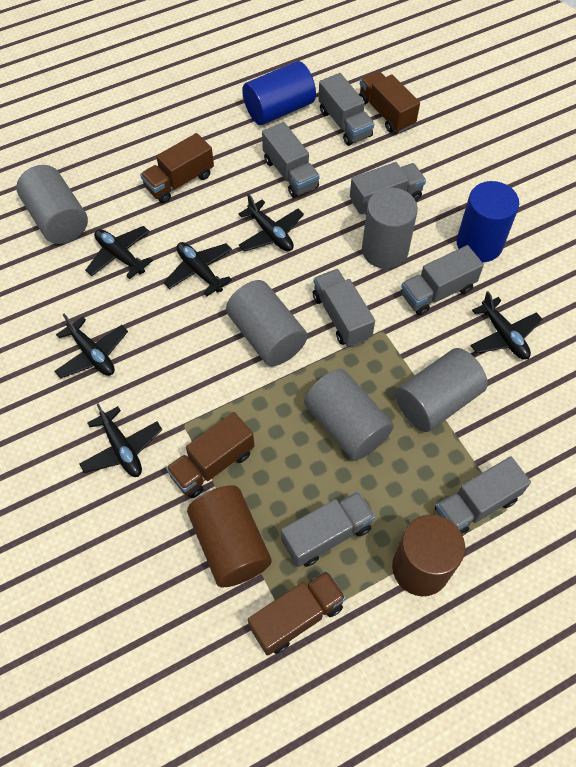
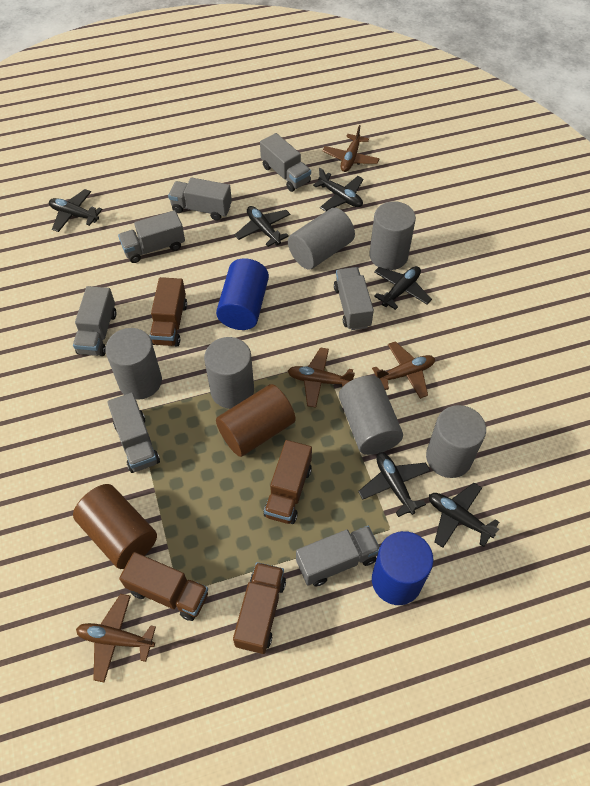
brown plane: none = 0 -> [76,594,156,682] [288,347,355,408] [322,125,379,172] [372,341,435,399] = 4
grey cylinder: [16,165,88,244] [226,280,307,366] [304,369,394,461] [362,188,418,269] [395,348,488,432] = 5 -> [105,328,162,400] [204,337,254,409] [288,208,355,270] [339,376,403,455] [370,201,416,270] [426,405,486,478] = 6

